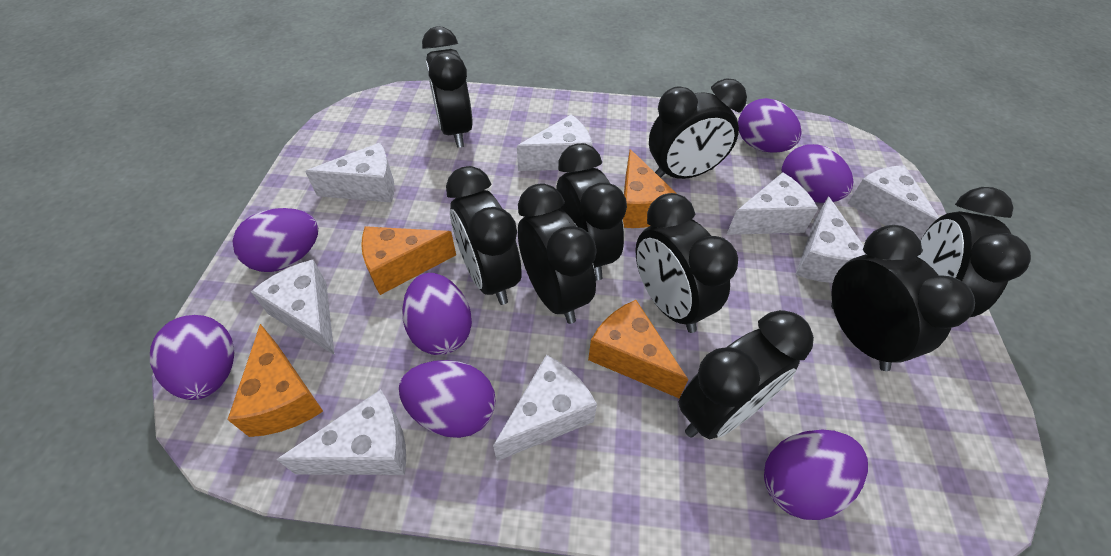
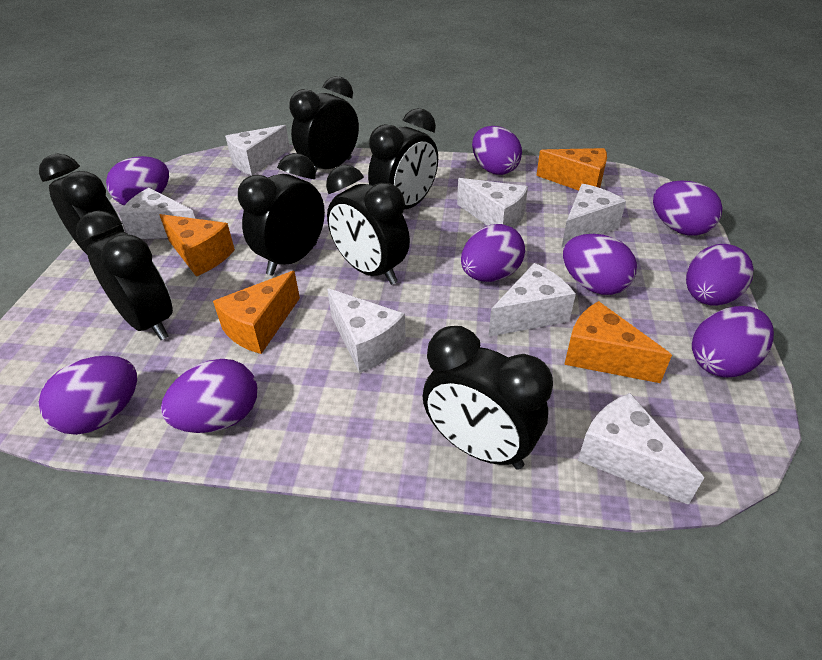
black clock: [422,26,473,148] [446,166,521,305] [518,183,597,324] [556,143,627,281] [635,193,738,333] [649,79,747,179] [679,310,814,439] [831,225,975,371] [917,187,1031,317] = 9 -> [39,154,125,254] [76,210,173,340] [238,153,325,276] [289,76,359,171] [326,165,410,285] [368,108,438,209] [423,326,553,470] = 7
purple egg: [150,315,235,400] [233,208,318,272] [399,360,496,438] [402,273,472,355] [738,98,802,153] [764,430,868,520] [782,144,853,203] = 7 -> [39,356,137,435] [106,156,169,205] [161,359,257,433] [461,224,525,282] [472,126,522,175] [563,234,637,295] [653,181,723,236] [686,244,754,306] [692,306,774,377] = 9
white cheese: [251,260,335,355] [276,390,406,475] [305,143,395,203] [493,355,597,461] [517,115,593,171] [726,172,818,235] [796,196,865,283] [847,165,939,241] = 8 -> [119,188,195,239] [225,125,290,175] [327,288,406,373] [457,178,528,228] [488,263,576,337] [561,184,626,248] [578,393,704,505] = 7

